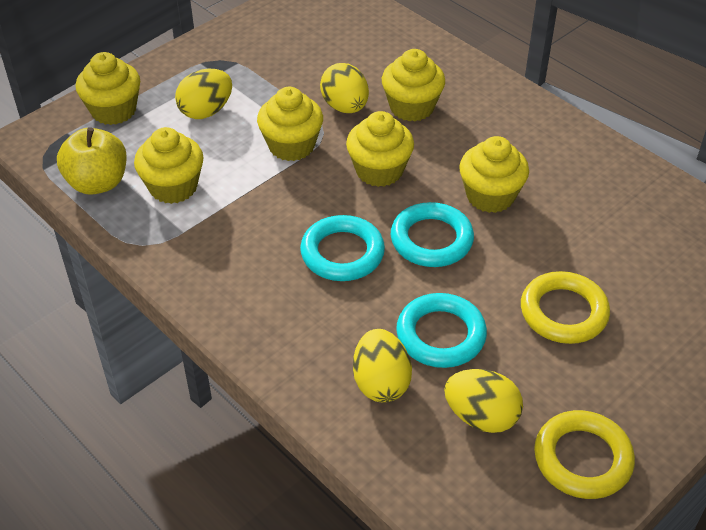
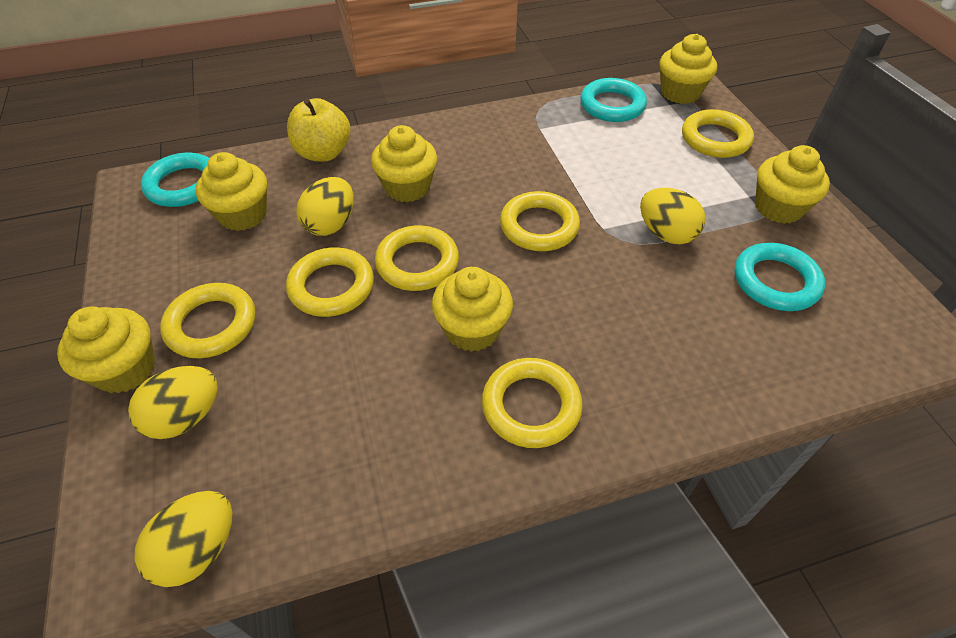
yellow ring: [521,271,610,344] [534,410,635,499] = 2 -> [160,283,255,358] [286,247,374,317] [375,225,459,291] [482,358,583,448] [500,191,580,251] [682,109,754,158] = 6

